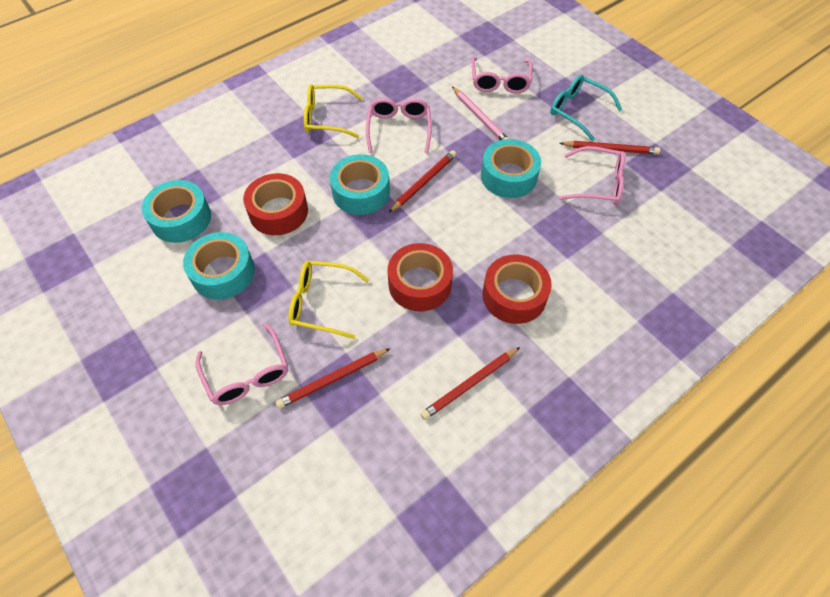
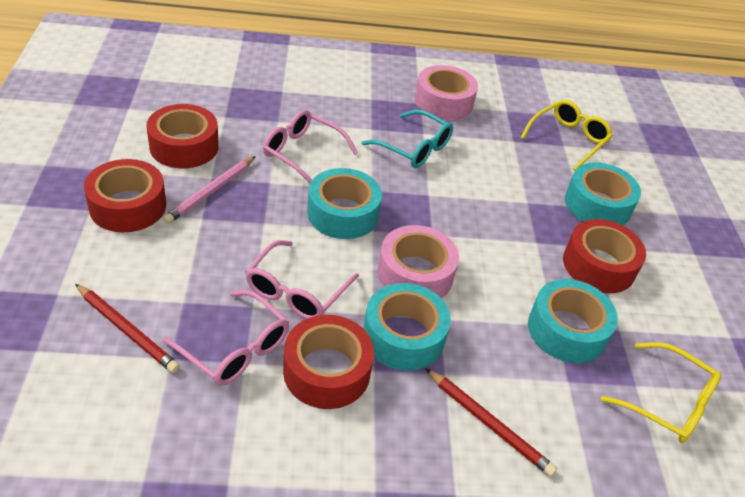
pink glasses: [195,323,288,405] [366,98,432,153] [472,57,532,93] [559,146,625,205] = 4 -> [163,290,290,386] [245,240,359,319] [263,110,358,183] = 3
pink tape: none = 0 -> [378,225,459,298] [415,65,478,120] = 2
red pencil: [275,348,391,409] [389,150,456,213] [420,347,520,420] [559,141,660,154] = 4 -> [75,284,180,373] [425,368,557,477] = 2
red tape: [243,173,308,235] [388,243,453,311] [482,254,552,324] = 3 -> [84,159,166,232] [146,104,219,168] [283,315,374,409] [563,219,646,293] = 4

